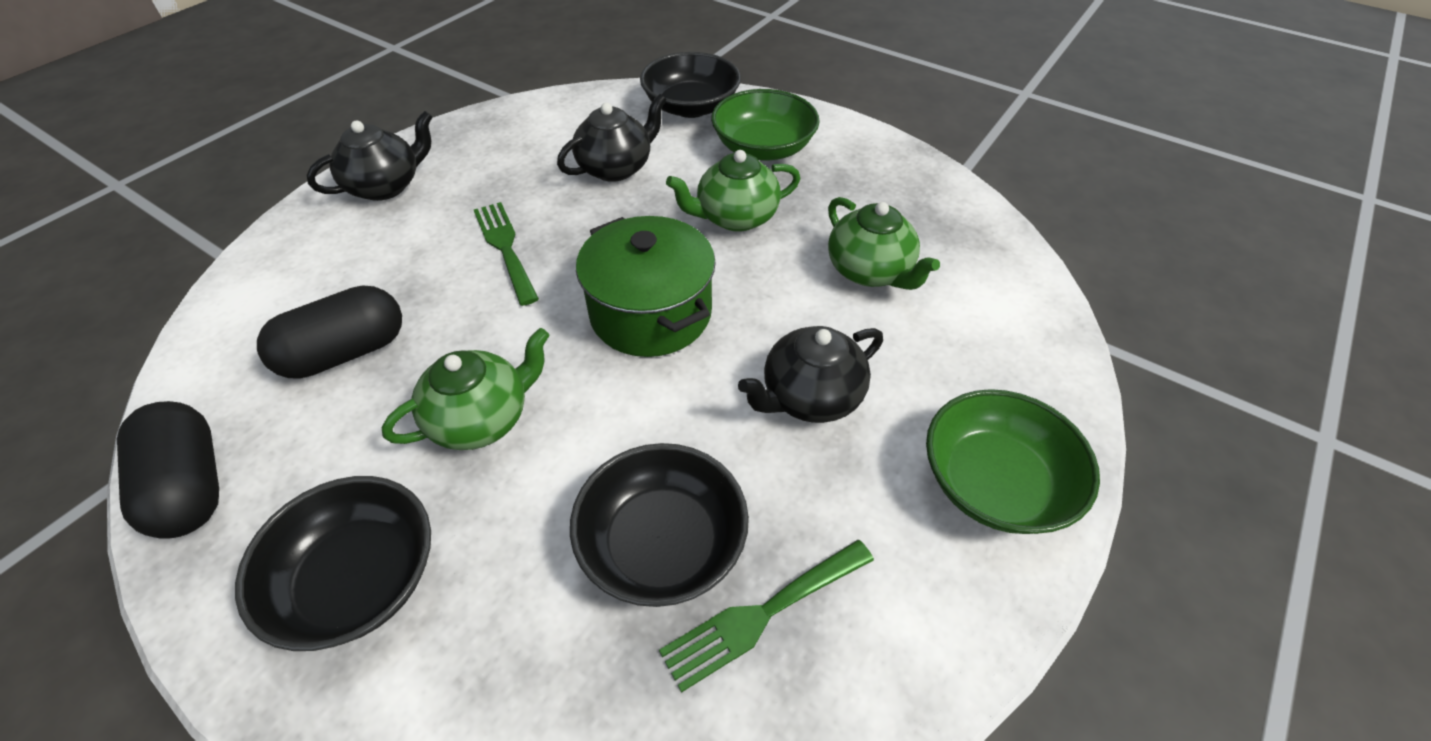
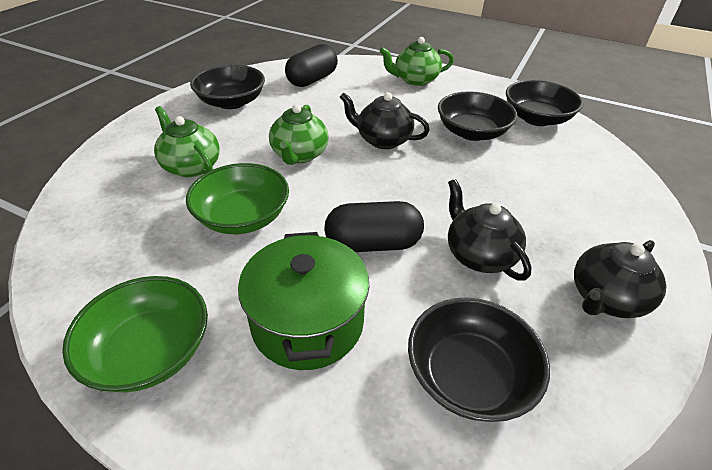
black bowl: [235,476,431,651] [570,443,749,607] [640,52,741,118] = 3 -> [190,65,265,109] [408,297,550,422] [438,91,517,141] [506,80,583,126] = 4
green fork: [474,202,539,306] [659,540,874,693] = 2 -> none = 0

